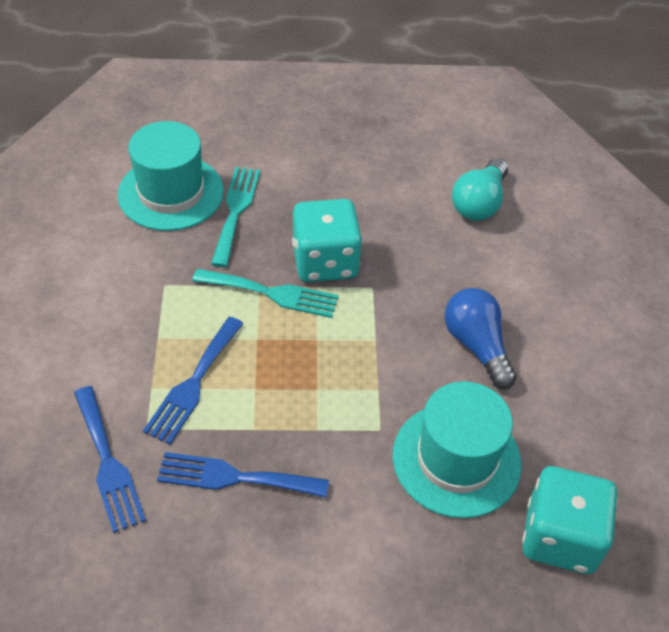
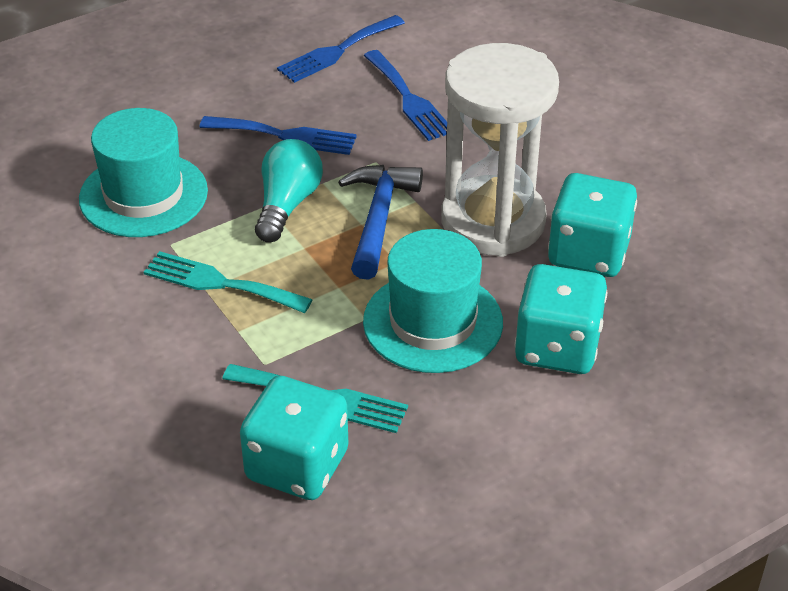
blue hammer: none = 0 -> [338,165,423,280] = 1
blue light bulb: [444,288,517,389] = 1 -> none = 0
turquoise dice: [292,199,362,282] [522,466,618,574] = 2 -> [240,376,348,500] [515,264,607,374] [548,173,637,277] = 3
white hourglass: none = 0 -> [441,43,559,257] = 1

